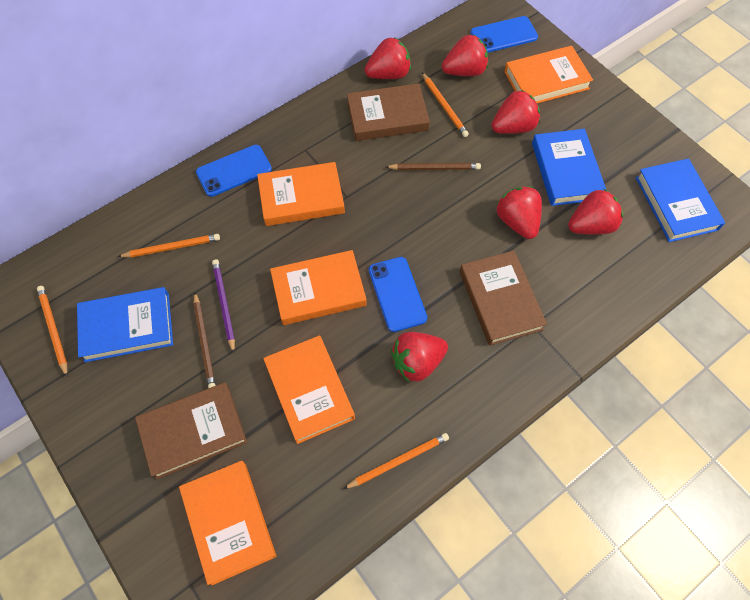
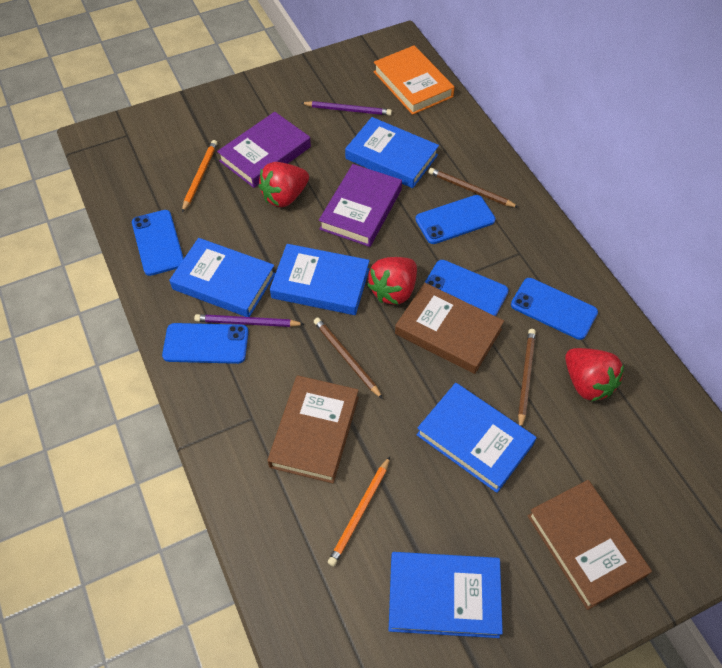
blue book: [77,287,173,362] [532,129,606,206] [636,158,725,242] = 3 -> [169,238,276,317] [270,244,370,315] [345,117,439,188] [389,552,503,638] [416,383,537,493] = 5
blue phone: [196,145,272,197] [369,257,427,332] [470,16,538,53] = 3 -> [132,210,184,276] [162,323,249,364] [415,195,496,244] [424,260,509,316] [511,278,598,340] = 5
brown pencil: [193,293,216,388] [386,163,481,170] = 2 -> [314,318,383,399] [428,168,519,208] [518,329,536,427] = 3
orange book: [179,461,276,586] [257,162,345,226] [263,335,355,444] [270,250,367,325] [504,46,593,103] = 5 -> [374,45,455,115] = 1
orange pencil: [37,286,68,377] [118,234,220,257] [343,433,449,489] [422,73,469,137] = 4 -> [182,140,217,213] [328,456,390,566] = 2
purple book: none = 0 -> [217,112,311,188] [319,164,402,247] = 2
purple pencil: [212,259,235,353] = 1 -> [194,314,304,327] [301,101,392,115] = 2
red strawberry: [365,37,411,79] [391,332,448,382] [442,34,488,76] [491,90,540,134] [496,186,542,239] [568,188,623,235] = 6 -> [259,162,309,207] [367,257,417,305] [565,348,624,401] = 3

